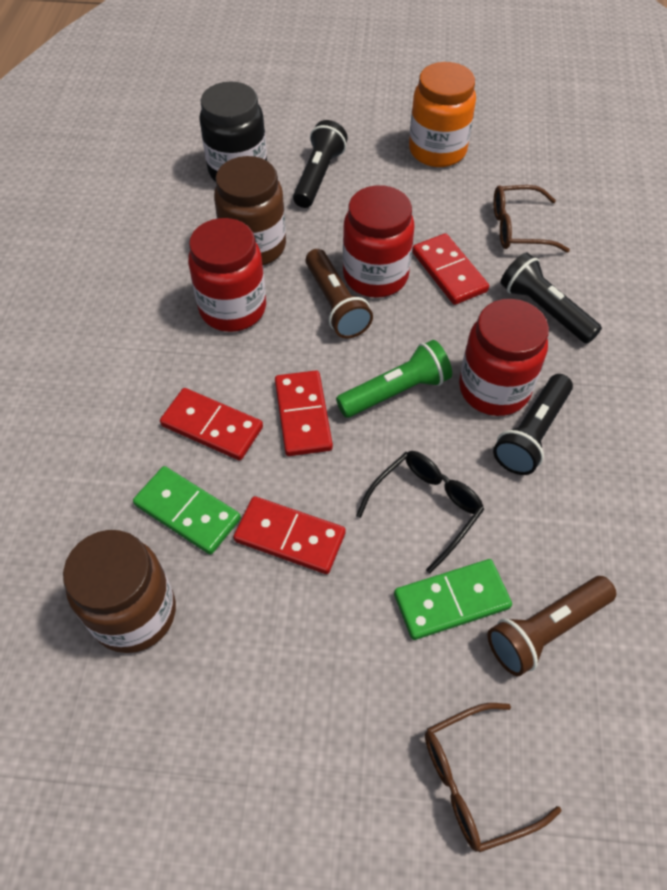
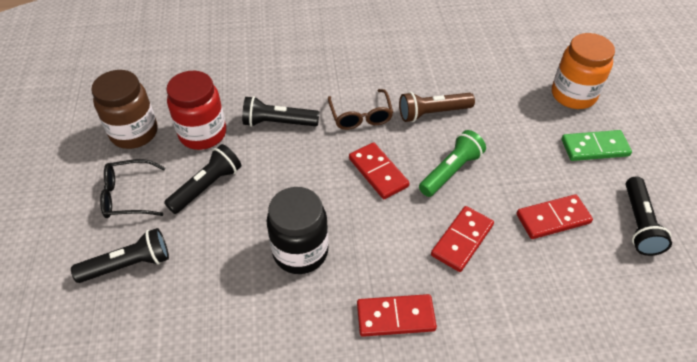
black flashlight: [293,120,348,208] [493,374,573,475] [501,253,602,344] = 3 -> [71,228,169,283] [164,144,241,214] [242,96,319,127] [626,176,672,256] = 4
brown flashlight: [306,249,373,338] [488,576,616,676] = 2 -> [399,92,475,122] = 1
brown glasses: [425,703,562,852] [494,185,570,253] = 2 -> [328,89,393,130] = 1
brown jar: [63,530,176,653] [214,156,286,265] = 2 -> [91,70,158,149] = 1
green domino: [133,466,241,555] [394,559,512,640] = 2 -> [561,130,632,161] = 1
red jar: [188,218,266,332] [343,185,415,298] [459,299,549,416] = 3 -> [166,71,226,150] = 1

